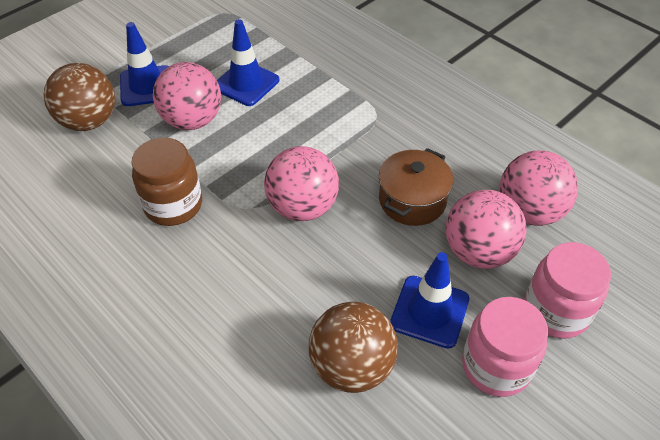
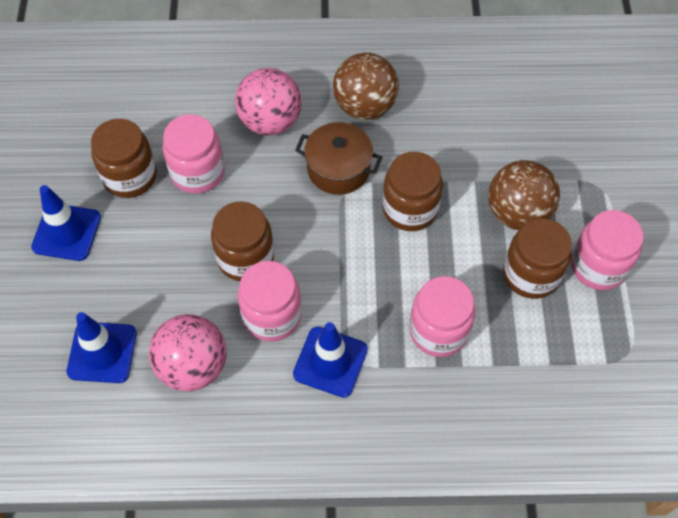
brown jar: [132,138,202,226] = 1 -> [91,119,157,198] [211,201,274,281] [383,152,443,231] [503,218,572,299] = 4
pink ball: [153,62,221,130] [264,146,339,221] [446,190,527,269] [500,151,578,226] = 4 -> [149,314,227,391] [235,68,302,135] = 2
pink jar: [462,297,548,397] [524,242,611,339] = 2 -> [163,114,225,194] [237,261,302,341] [409,276,476,357] [571,210,643,290] = 4

